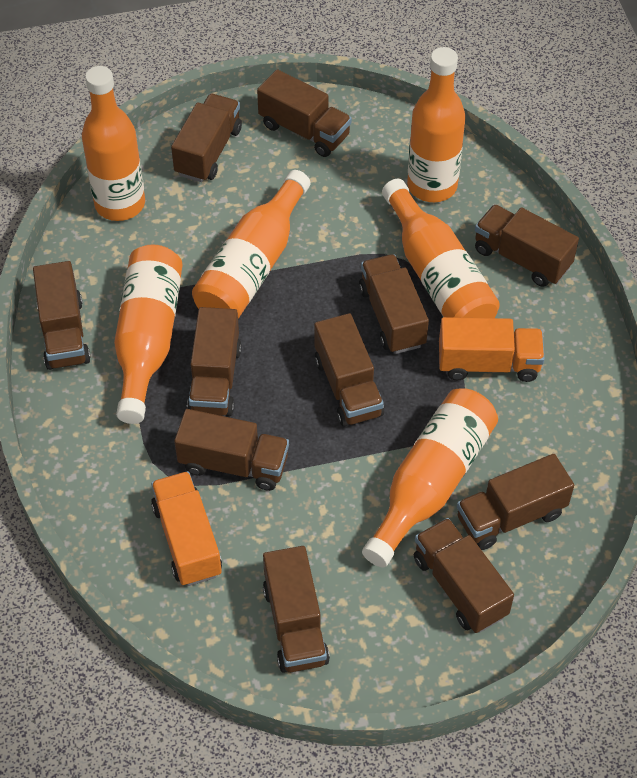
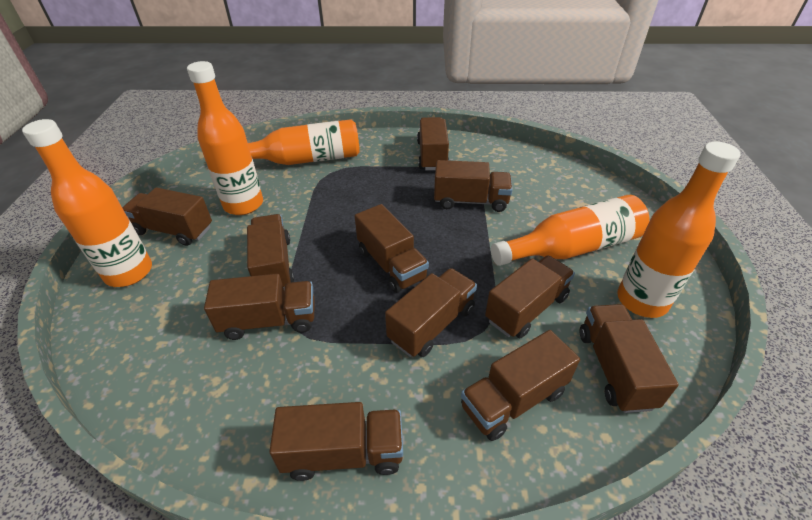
orange bottle: [82,66,145,221] [114,244,183,424] [192,170,310,319] [362,389,498,567] [382,179,500,318] [407,47,465,202] = 6 -> [22,119,152,287] [187,61,263,215] [248,119,360,165] [491,195,649,266] [617,142,740,318] = 5
orange truck: [151,471,222,586] [439,317,545,382] = 2 -> none = 0

